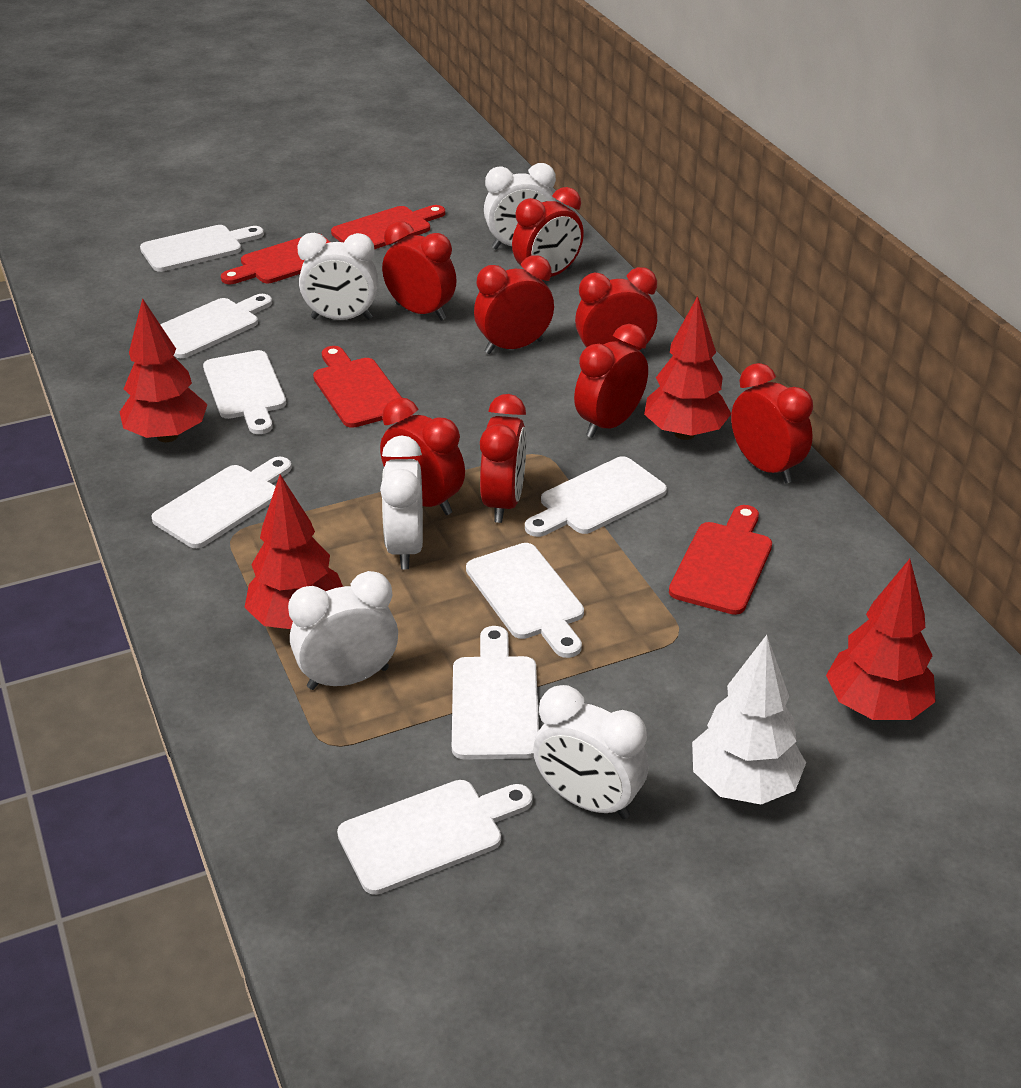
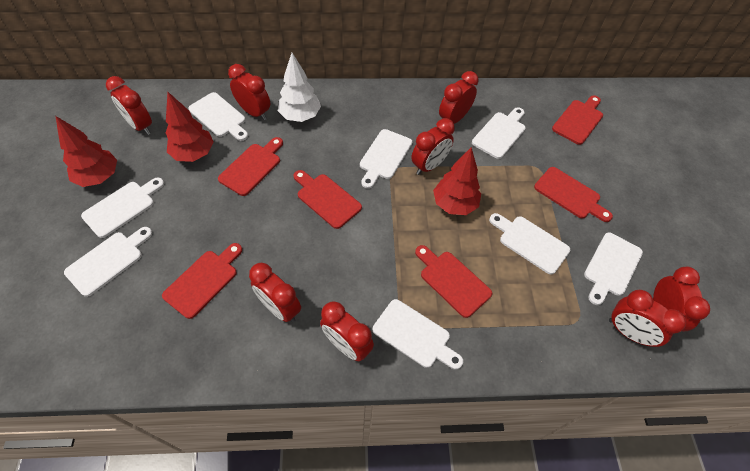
red cutting board: [221,233,330,284] [313,346,402,428] [331,205,445,249] [669,505,772,615] = 4 -> [162,243,242,319] [218,137,283,196] [293,170,362,229] [415,245,492,318] [534,167,613,222] [552,95,603,145] = 6
red tree: [120,298,208,442] [244,475,343,629] [644,296,731,440] [826,559,936,720] = 4 -> [55,116,117,187] [166,92,214,162] [433,147,481,215] = 3
white clock: [288,571,398,690] [297,233,378,320] [380,435,423,569] [484,163,556,249] [533,685,648,819] = 5 -> none = 0

